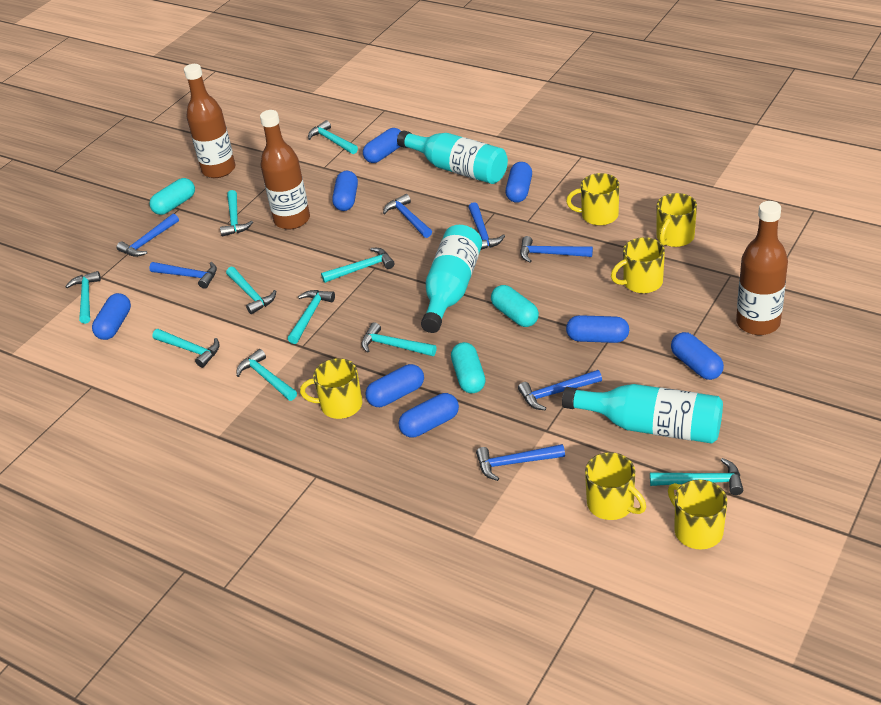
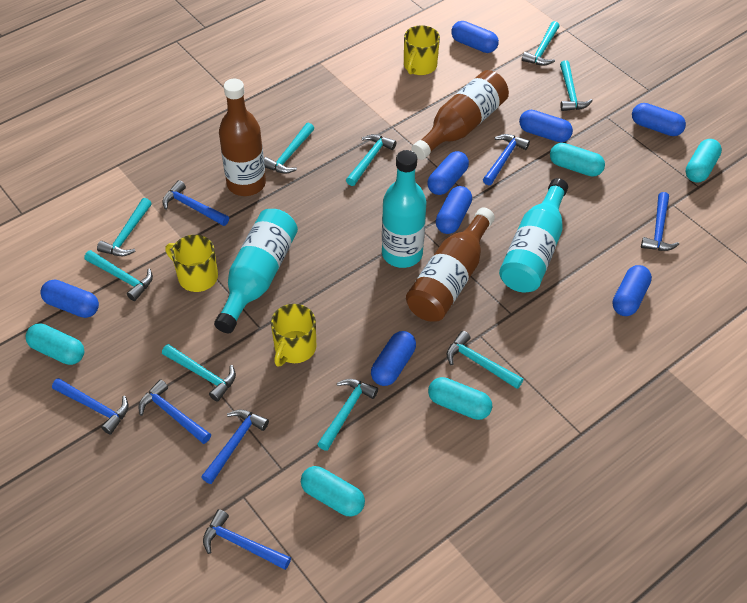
turquoise capsule: [149,178,195,215] [451,342,485,393] [491,285,539,327] = 3 -> [26,323,84,365] [301,466,365,516] [428,377,492,420] [550,143,605,177] [686,139,722,183] = 5
turquoise hammer: [65,271,101,324] [152,329,220,368] [220,190,253,237] [226,267,276,314] [236,349,297,401] [288,290,335,344] [308,120,358,154] [321,248,395,283] [361,322,437,356] [650,458,743,495] = 10 -> [84,250,153,301] [97,198,152,256] [162,344,236,402] [264,123,314,174] [317,379,378,451] [346,134,396,186] [447,331,524,389] [522,21,560,66] [560,60,593,111] = 9
yellow mug: [300,358,362,419] [566,173,619,226] [585,452,646,520] [611,237,665,293] [657,193,697,247] [668,480,727,549] = 6 -> [165,235,218,292] [271,304,316,366] [404,25,440,75] = 3

